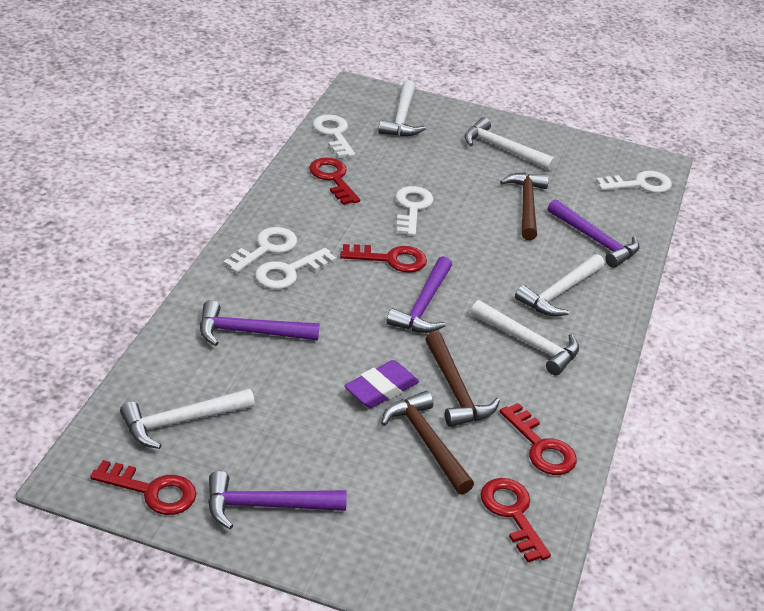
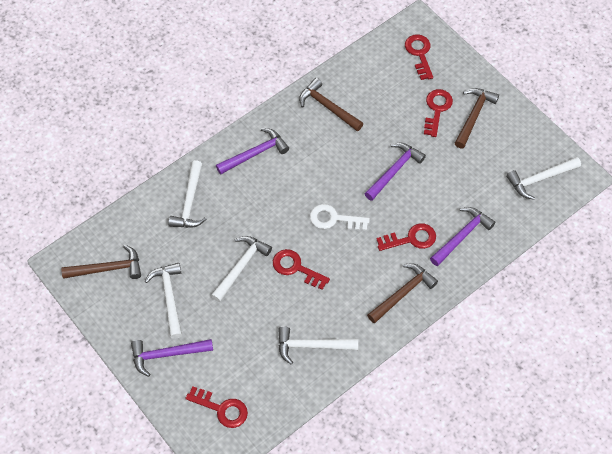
brown hammer: [381,391,474,494] [425,331,500,427] [500,172,549,240] = 3 -> [61,245,141,279] [299,78,363,131] [367,263,438,323] [455,88,499,148] = 4
purple eraser: [344,360,419,408] = 1 -> none = 0
white key: [223,227,297,273] [255,248,336,289] [313,114,356,158] [396,186,433,236] [596,171,672,193] = 5 -> [310,204,370,231] = 1

